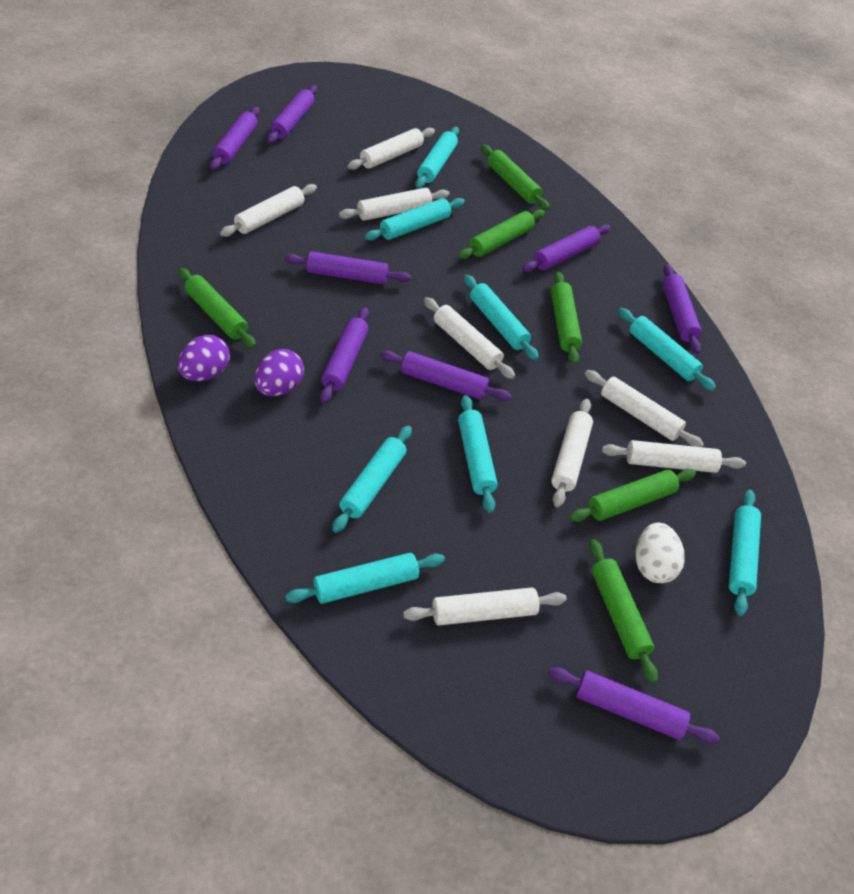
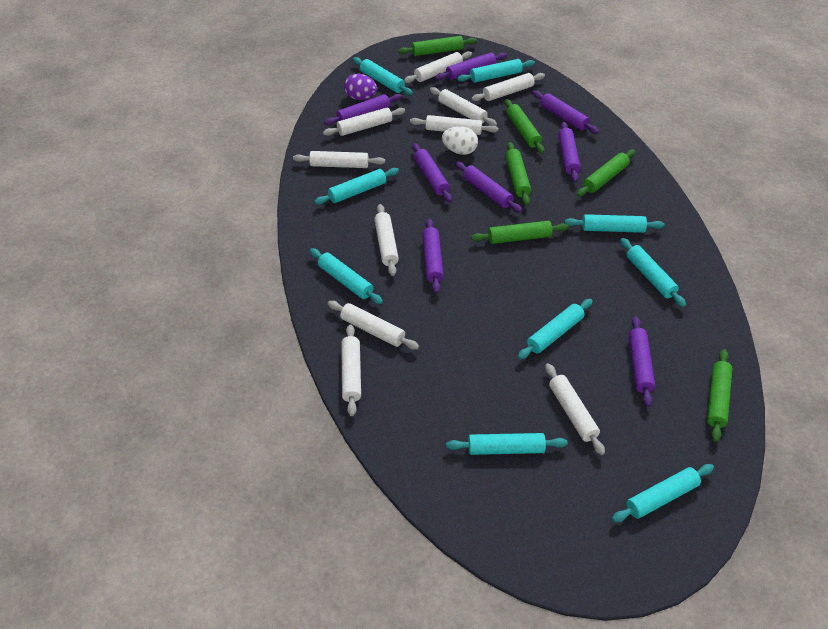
purple egg: [178,335,230,381] [255,349,304,396] = 2 -> [344,73,377,100] = 1
turquoise rolling pin: [285,553,445,604] [332,425,412,533] [365,198,465,241] [415,127,459,189] [458,395,498,513] [464,275,539,360] [618,308,716,391] [729,490,761,616] = 8 -> [309,248,383,304] [314,168,399,205] [353,57,413,95] [446,433,568,455] [457,59,535,83] [518,299,593,359] [565,214,665,233] [612,464,714,522] [620,238,686,307] = 9
white rolling pin: [220,184,317,237] [339,188,449,221] [348,127,435,170] [403,588,567,626] [424,297,515,379] [551,399,593,507] [585,370,704,447] [602,440,746,473] = 8 -> [293,151,385,168] [323,108,405,136] [327,301,419,350] [341,324,361,416] [374,204,399,276] [404,51,472,83] [410,115,498,135] [430,87,497,126] [472,73,545,101] [545,363,605,455] = 10

